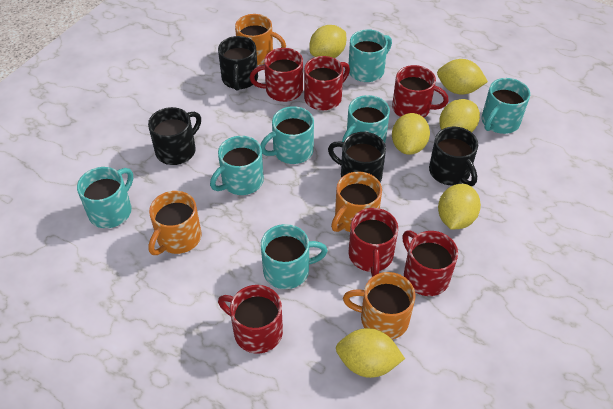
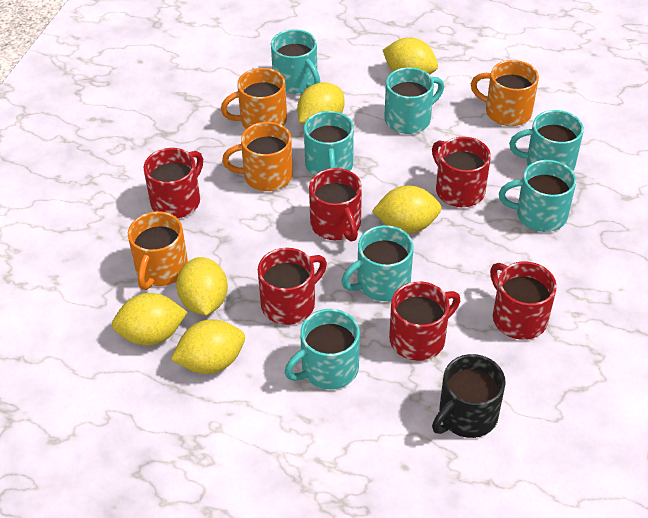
black mug: [148,107,201,165] [218,36,258,91] [328,132,386,182] [429,127,478,186] = 4 -> [432,354,506,438] = 1

